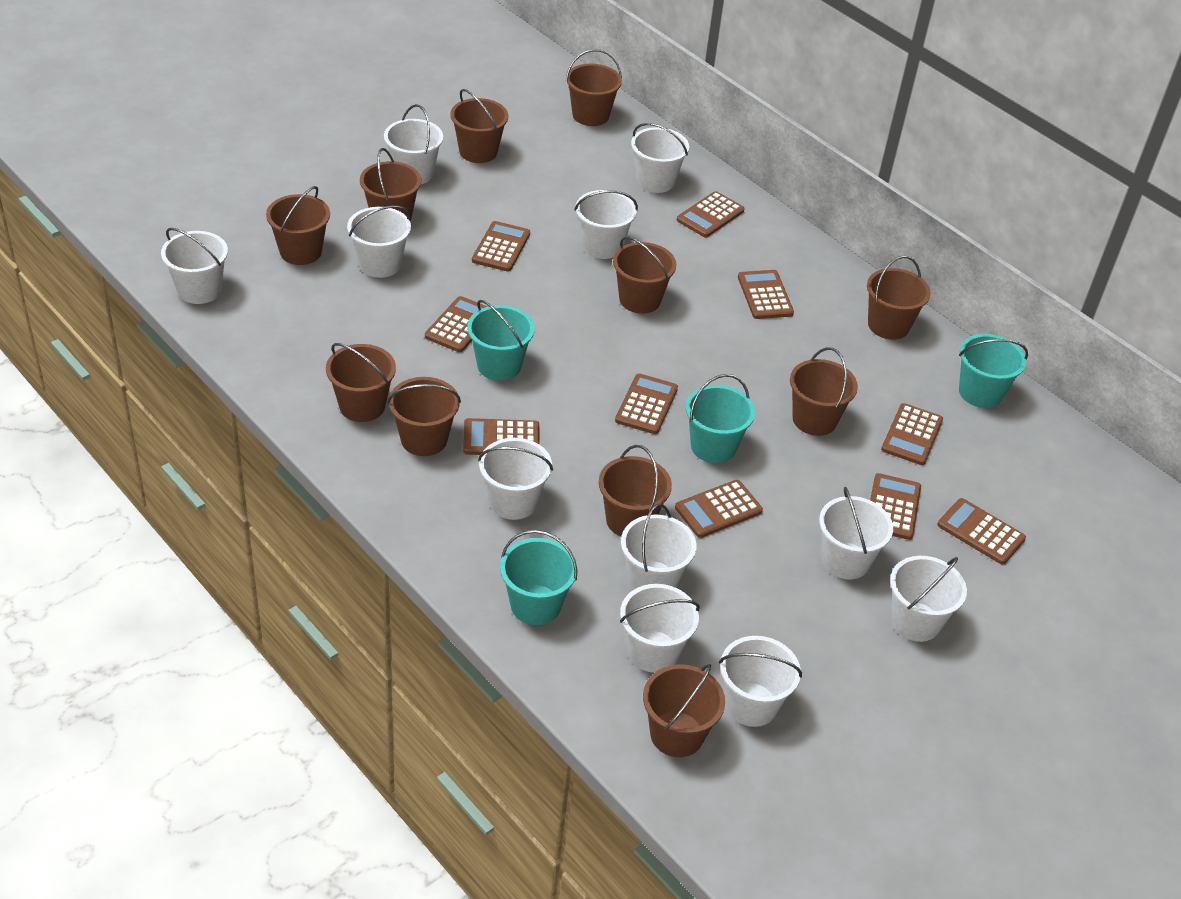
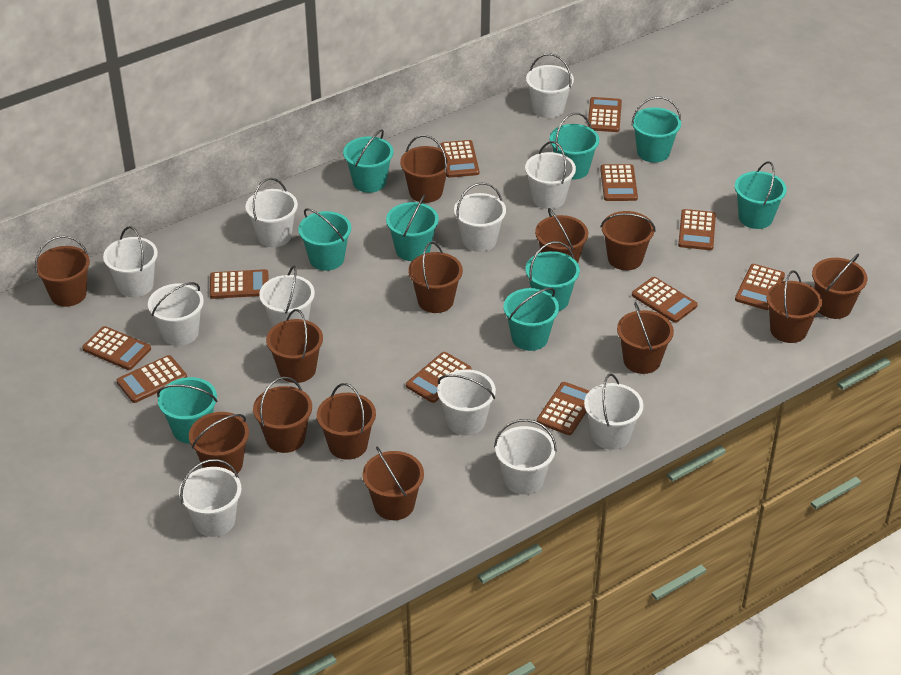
brown bucket: [266,186,330,265] [326,343,396,422] [360,148,421,222] [387,377,461,456] [450,89,508,163] [566,49,622,126] [599,445,672,537] [613,236,676,314] [643,664,725,757] [790,347,858,436] [867,256,931,340] = 11 -> [35,236,90,307] [189,412,249,474] [253,377,312,453] [266,309,323,383] [317,383,376,460] [363,447,424,520] [400,135,451,203] [408,242,463,313] [535,208,588,263] [601,211,656,270] [617,302,674,374] [766,271,822,343] [812,254,867,319] = 13
brown calculator: [425,296,487,352] [463,418,539,455] [472,221,530,272] [615,374,678,434] [675,480,763,538] [677,191,744,238] [738,270,794,319] [870,473,921,540] [881,403,943,465] [937,498,1026,565] = 10 -> [82,326,151,370] [117,355,187,403] [210,269,269,299] [406,352,471,403] [440,140,479,178] [537,382,589,435] [588,97,622,132] [600,164,638,201] [632,277,698,323] [678,209,716,250] [735,264,785,310] = 11
turquoise bucket: [467,300,534,381] [500,530,578,625] [685,374,755,463] [959,334,1028,408] = 4 -> [157,377,217,444] [298,208,351,271] [343,130,393,193] [386,194,439,261] [504,288,559,351] [525,241,580,311] [550,113,599,180] [632,97,681,163] [735,162,787,229] = 9

